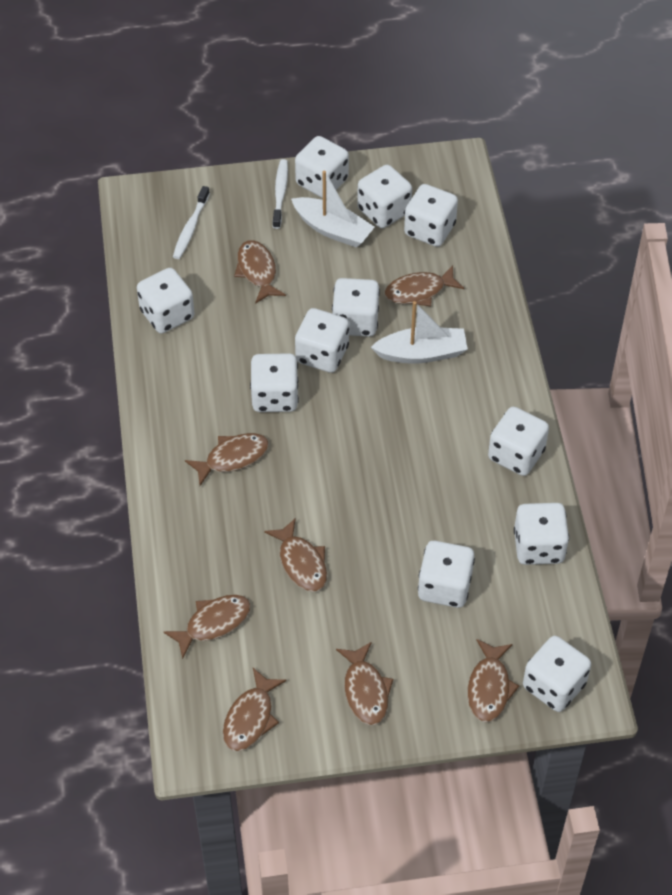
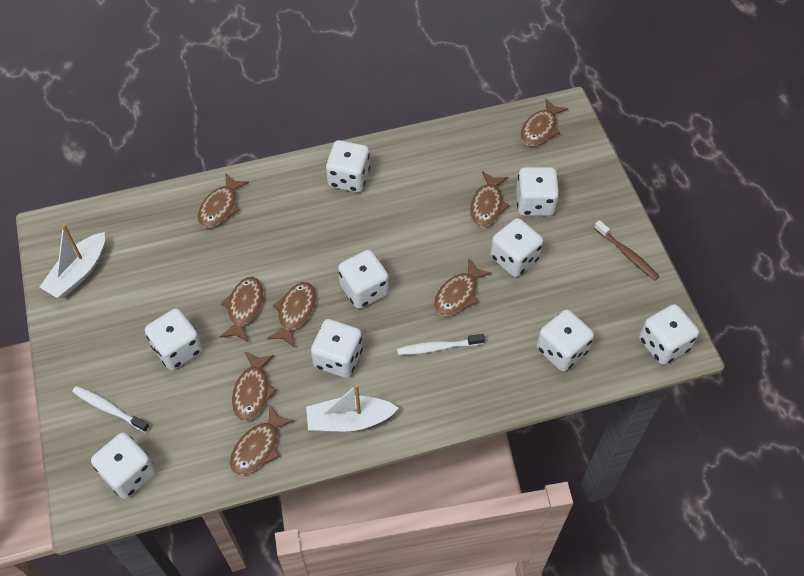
brown toothbrush: none = 0 -> [594,220,660,280] = 1
white dice: [137,268,195,334] [250,353,299,412] [295,136,349,198] [295,308,349,373] [332,278,380,337] [357,165,412,228] [404,184,458,247] [418,541,475,608] [488,407,549,476] [514,503,569,565] [523,636,591,712] = 11 -> [91,432,156,499] [145,308,203,370] [311,319,363,378] [326,140,370,192] [338,250,389,309] [490,218,544,277] [516,167,559,216] [536,309,594,371] [639,304,699,365] = 9

